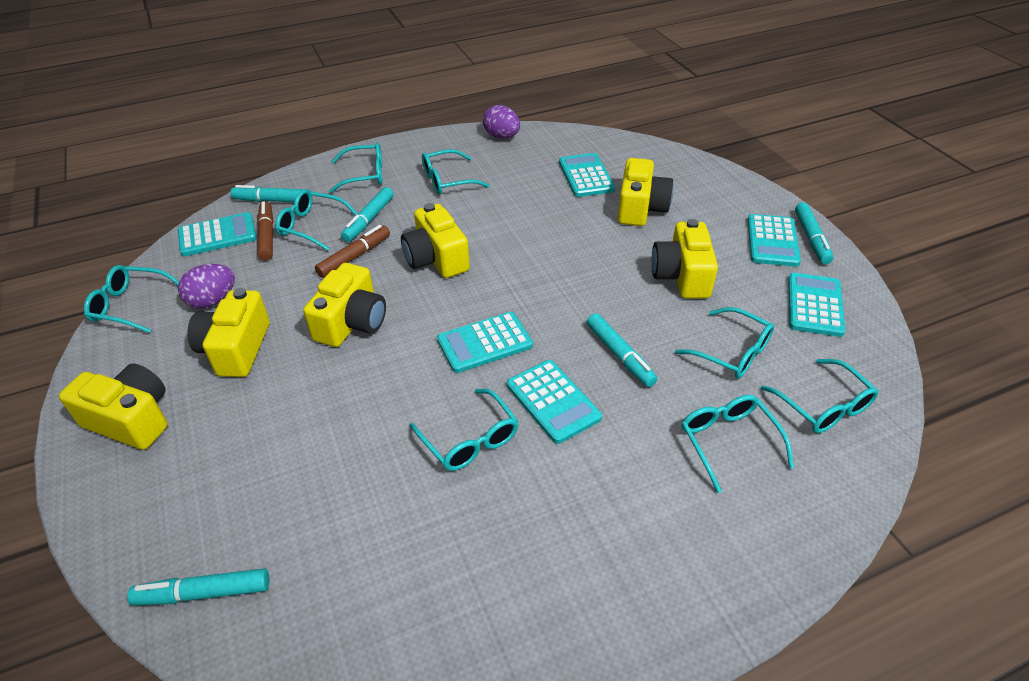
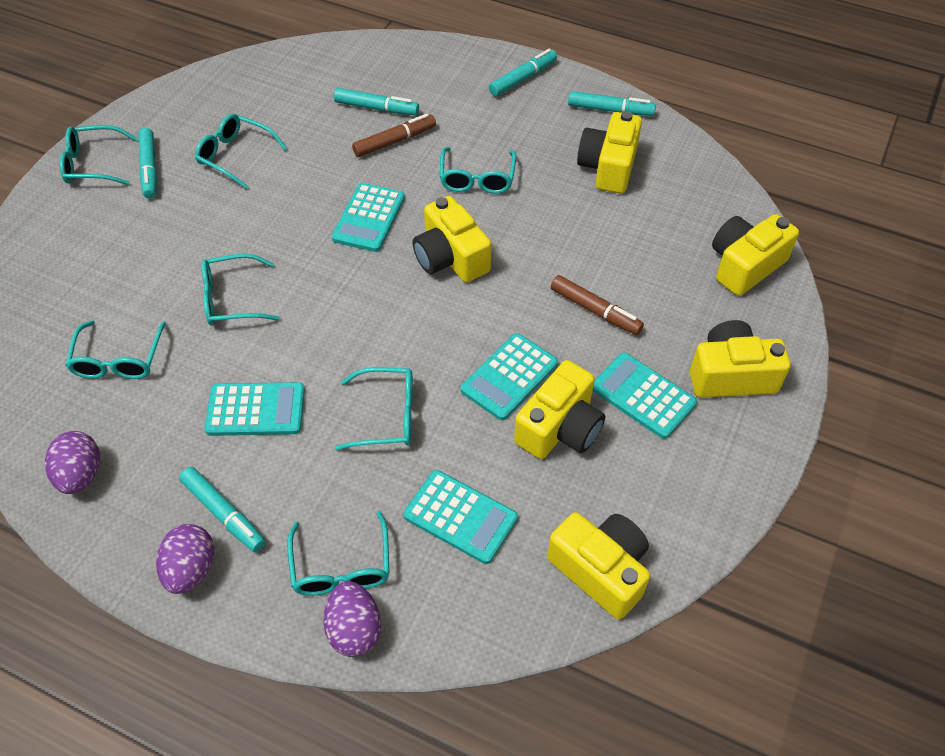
purple egg: [178,264,235,308] [483,105,520,139] = 2 -> [45,431,100,494] [156,524,214,594] [324,581,381,657] = 3
turquoise calculator: [178,212,257,256] [437,312,533,373] [507,360,602,444] [559,153,615,197] [747,214,801,267] [788,273,845,337] = 6 -> [205,382,305,436] [332,183,405,252] [404,470,518,564] [461,333,558,420] [593,352,697,439] = 5
turquoise glasses: [84,265,179,333] [275,189,358,251] [329,142,382,193] [410,389,519,471] [422,149,490,195] [675,307,774,378] [681,395,794,493] [761,359,879,433] = 8 -> [60,125,137,185] [65,320,166,379] [195,114,287,189] [202,254,280,326] [287,511,390,596] [335,367,413,450] [440,147,516,194] = 7

